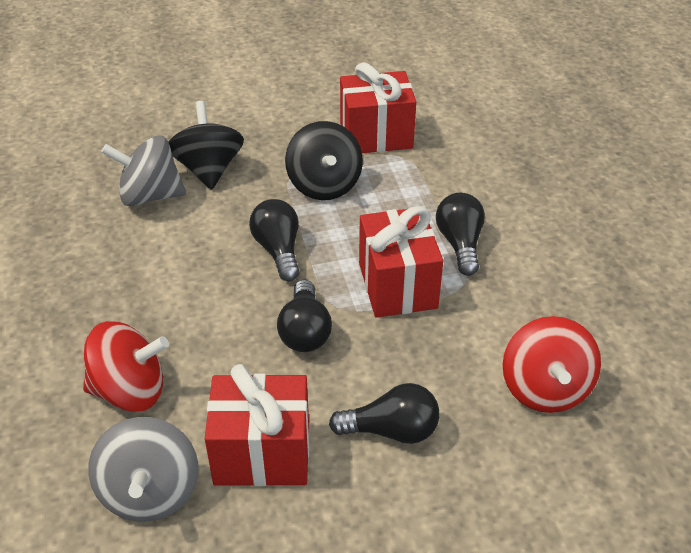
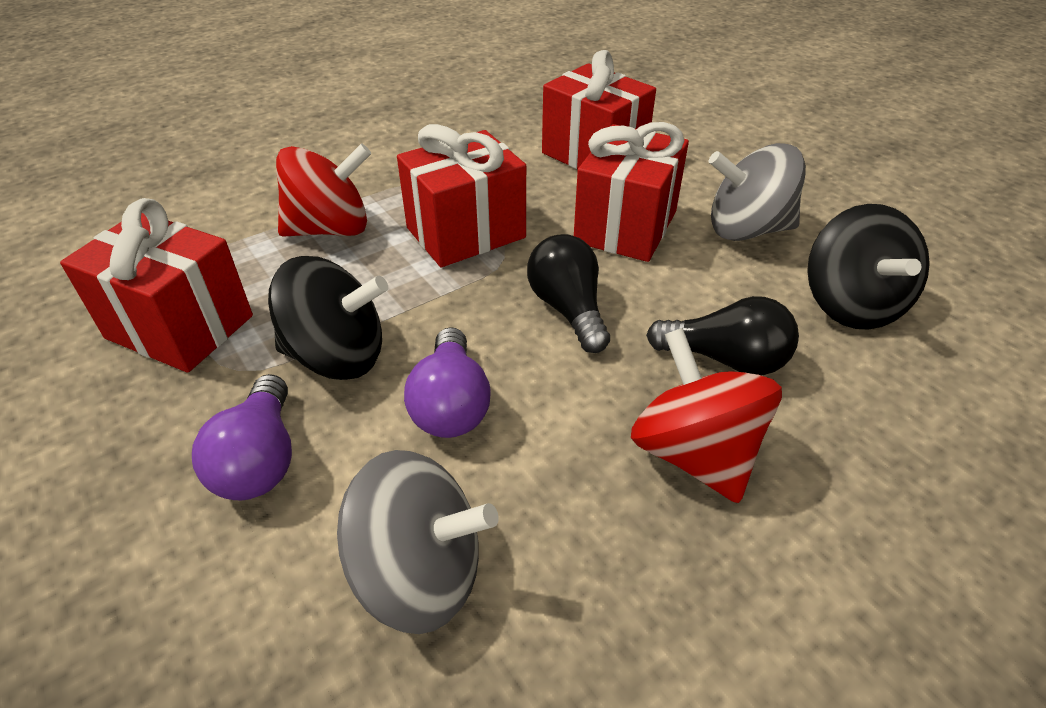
black light bulb: [249,199,300,281] [277,280,332,352] [329,383,440,444] [436,193,485,276] = 4 -> [527,234,610,353] [646,296,799,375] = 2
purple light bulb: none = 0 -> [192,374,292,500] [404,327,491,438] = 2
red gift: [205,364,309,486] [340,62,416,153] [359,206,443,318] = 3 -> [60,198,253,373] [397,124,526,267] [542,50,656,169] [574,122,689,262] = 4

